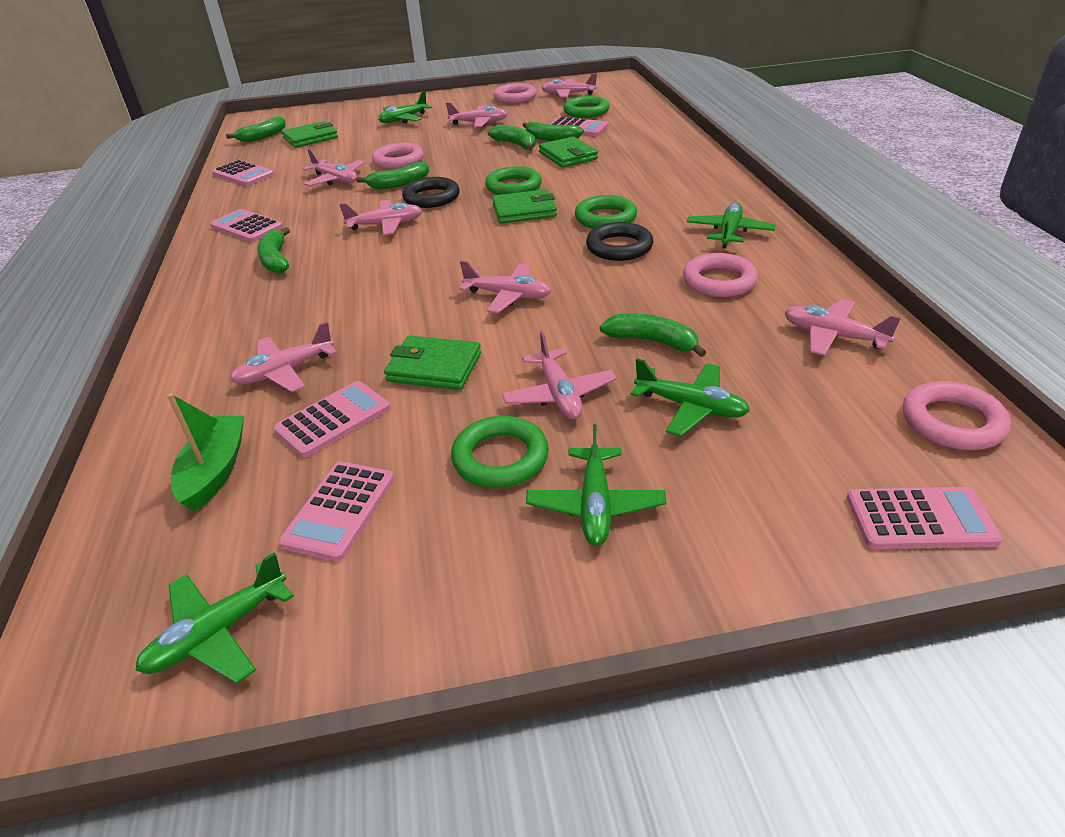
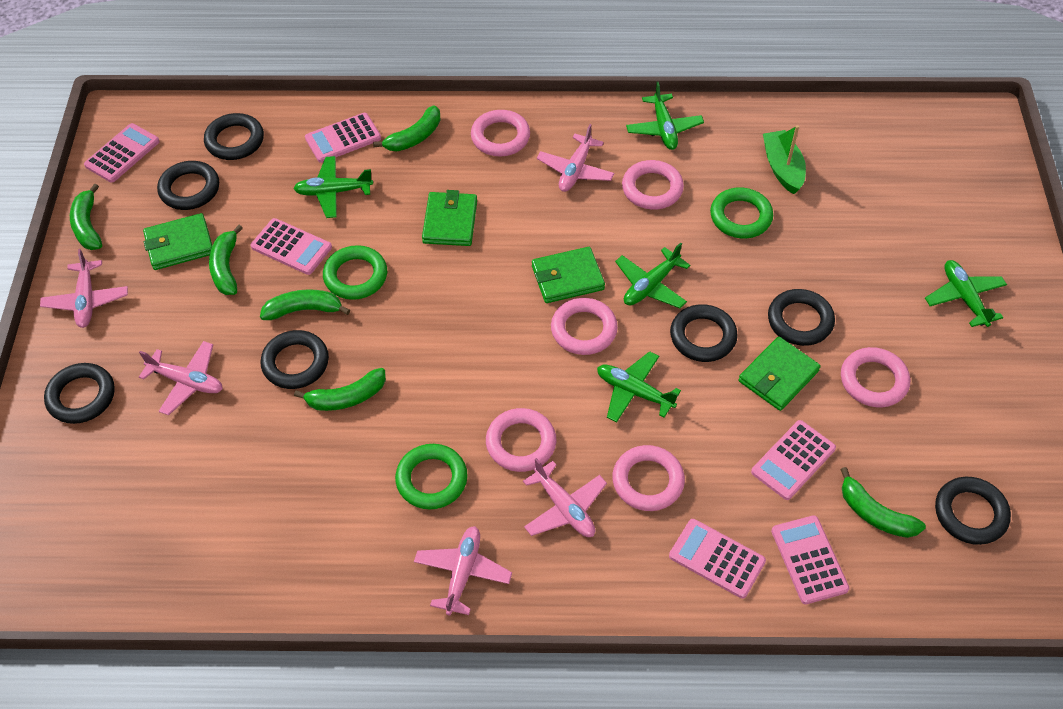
black ring: [402,177,460,208] [586,222,653,261] = 2 -> [44,363,115,424] [157,161,219,210] [204,113,264,160] [261,330,329,389] [670,304,738,362] [768,289,835,346] [935,477,1011,545] = 7
green ring: [451,416,549,488] [485,166,542,195] [563,96,610,118] [575,195,637,229] = 4 -> [323,245,387,300] [395,444,468,510] [710,188,773,238] = 3
pink plane: [230,322,337,392] [302,149,365,186] [339,200,423,235] [446,102,508,127] [459,261,551,313] [502,331,617,419] [541,73,597,98] [785,299,901,356] = 8 -> [40,249,128,328] [139,341,223,415] [414,526,512,616] [523,458,607,537] [537,124,614,192] = 5
pink ring: [372,143,424,169] [494,83,537,103] [683,253,758,297] [903,381,1011,450] = 4 -> [471,110,530,156] [486,408,556,472] [551,298,618,355] [612,445,685,511] [622,160,684,210] [841,347,910,407] = 6

